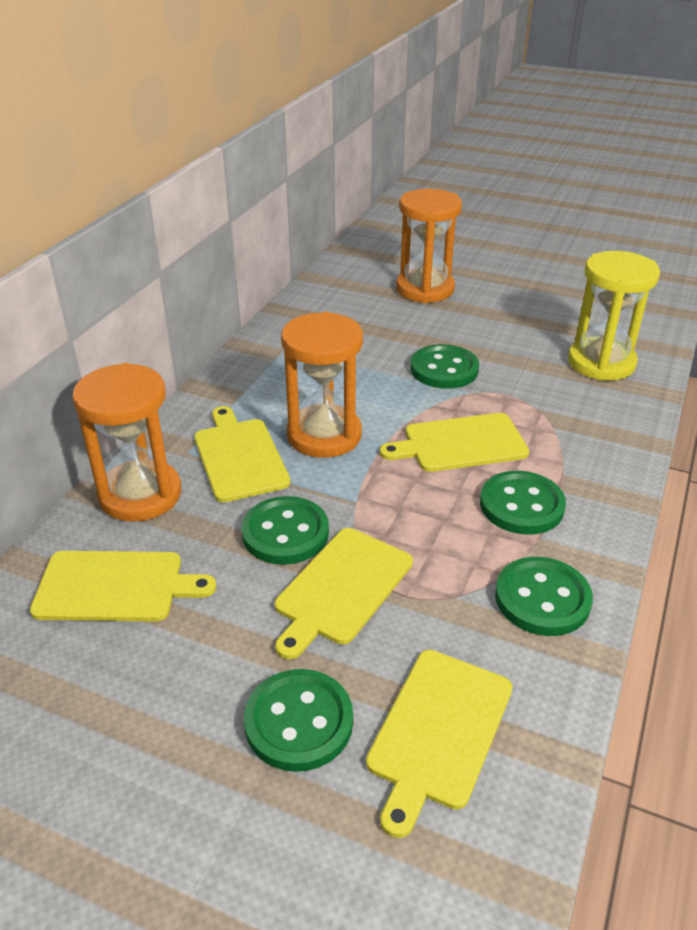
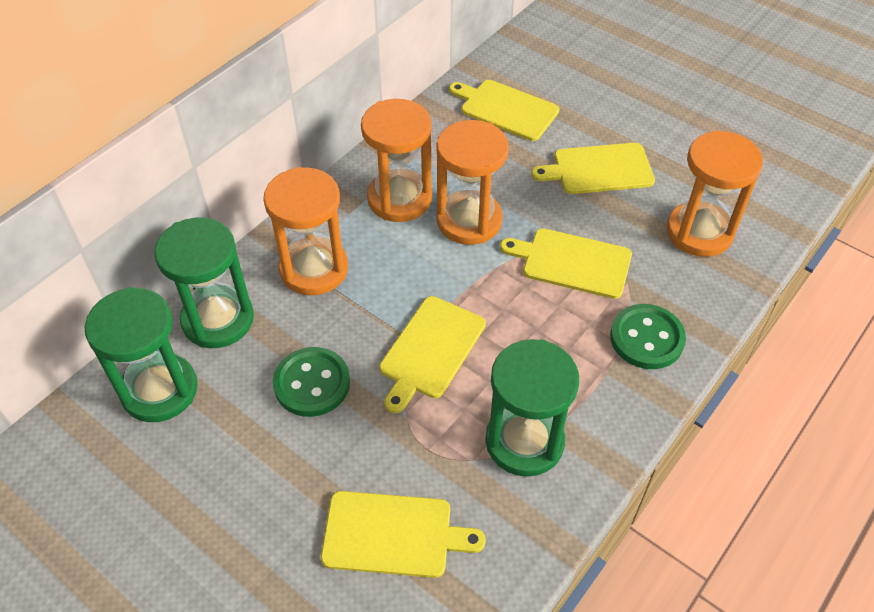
green button: [241,496,329,565] [244,669,353,772] [411,344,479,389] [480,471,566,535] [495,557,593,636] = 5 -> [273,347,350,417] [610,304,686,369] = 2
green hourglass: none = 0 -> [85,287,198,422] [154,217,254,348] [485,339,579,477] = 3
orange hourglass: [72,363,181,522] [281,312,363,458] [396,189,462,303] = 3 -> [263,167,348,295] [361,99,432,222] [436,120,509,245] [666,130,763,257] = 4
yellow hourglass: [568,251,660,381] = 1 -> none = 0

